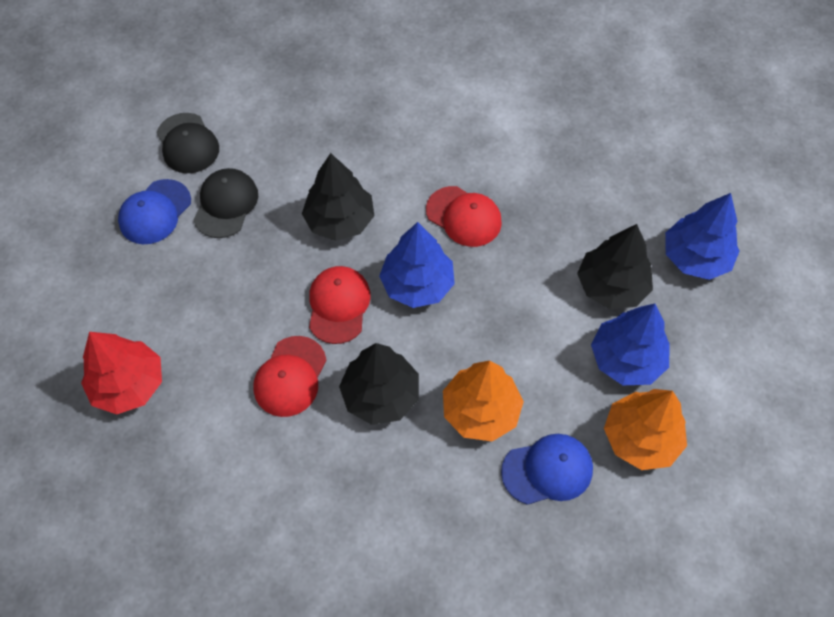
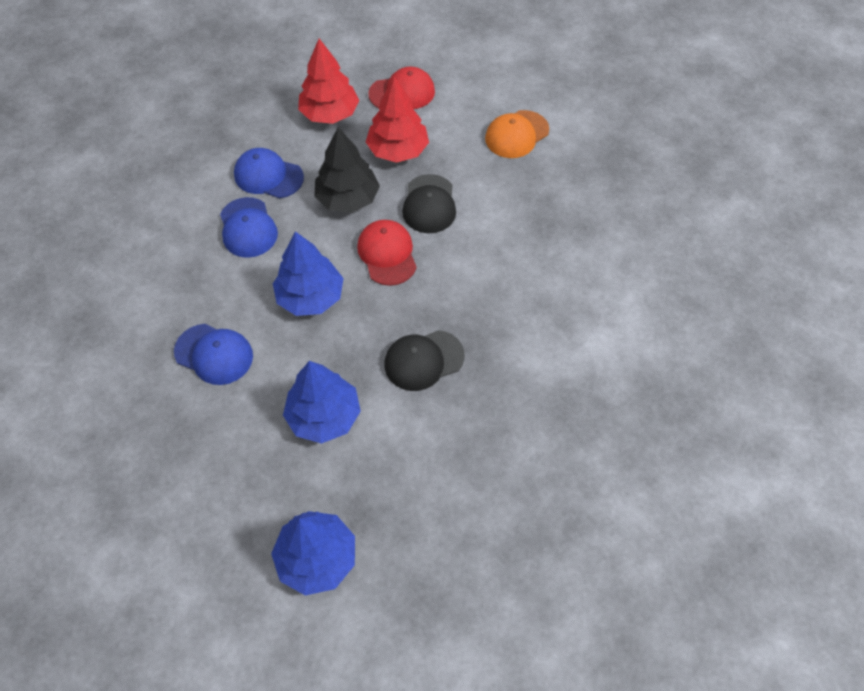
black tree: [302,153,374,241] [339,343,419,425] [577,224,653,309] = 3 -> [314,127,380,213] = 1
blue cap: [118,179,191,244] [501,434,593,505] = 2 -> [174,324,253,385] [220,197,278,258] [234,148,304,198] = 3
orange cap: none = 0 -> [485,110,549,158] = 1
orange tree: [443,361,524,442] [604,389,687,470] = 2 -> none = 0
red cap: [253,336,327,417] [309,266,371,344] [426,186,502,247] = 3 -> [357,220,417,286] [368,67,435,109] = 2
red tree: [81,332,162,415] = 1 -> [298,39,360,124] [366,76,429,163] = 2

